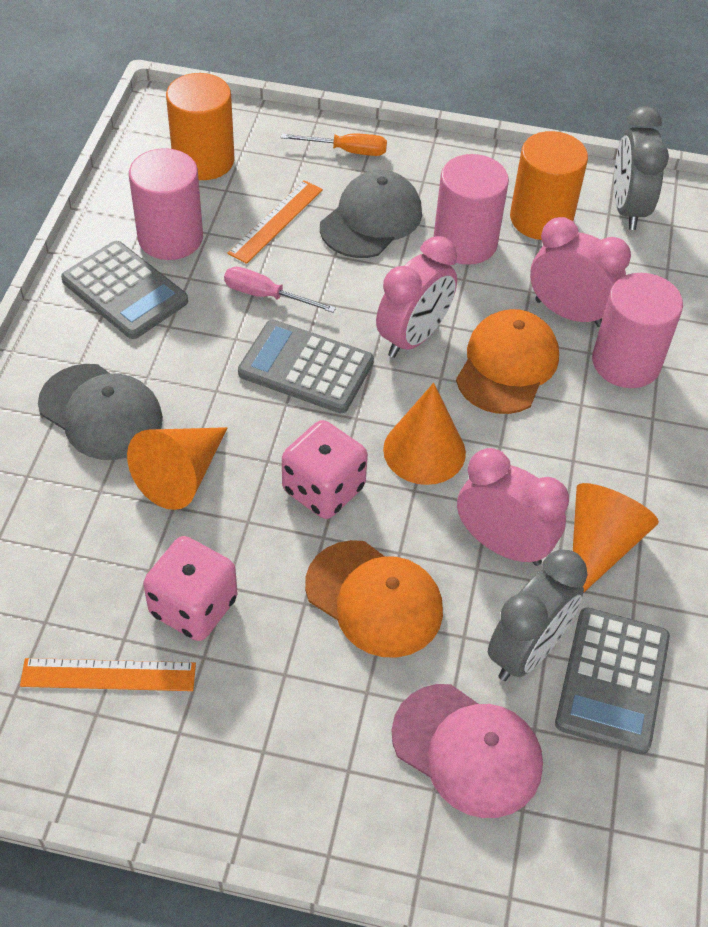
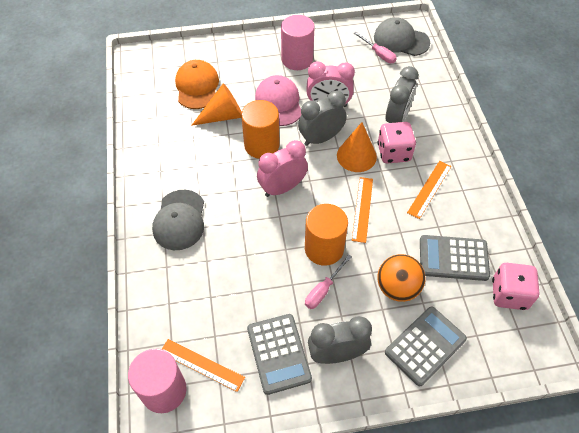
grey clock: [488,549,588,681] [614,106,669,230] = 2 -> [298,91,347,146] [308,316,372,364] [386,66,419,123] = 3
orange ball: none = 0 -> [377,254,425,302] = 1
orange cap: [305,540,443,658] [456,309,559,414] = 2 -> [175,60,219,109] = 1
orange cone: [127,427,227,510] [383,383,466,485] [573,483,659,593] = 3 -> [191,83,242,126] [337,122,377,172] = 2
orange ruler: [20,658,196,691] [227,180,323,264] = 2 -> [162,339,245,392] [352,177,373,243] [407,161,452,219] = 3
orange screwdriver: [280,134,387,156] = 1 -> none = 0
pink clock: [376,236,457,358] [457,448,569,566] [530,217,631,327] = 3 -> [257,140,308,197] [306,61,355,107] = 2
pink cylinder: [129,148,203,260] [434,154,509,265] [592,273,683,388] = 3 -> [128,349,187,413] [281,15,315,70] = 2
pink screwdriver: [224,267,336,313] = 1 -> [305,254,352,309] [354,32,397,63] = 2

